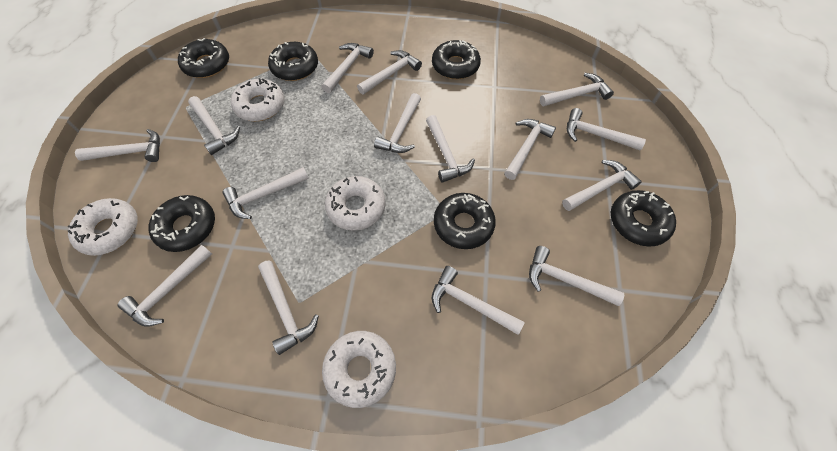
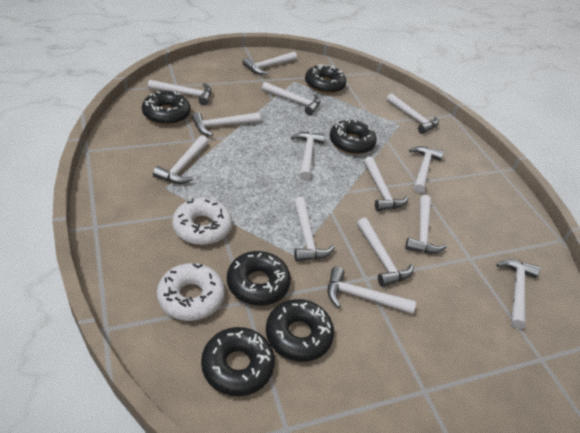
white donut: [67,198,138,256] [231,78,285,121] [322,331,396,408] [325,176,386,231] = 4 -> [157,263,225,321] [172,198,232,245] = 2
white hammer: [75,129,160,162] [118,245,212,327] [188,96,240,155] [222,167,309,219] [258,260,319,355] [322,43,374,93] [357,50,422,95] [374,93,421,153] [426,115,475,183] [432,266,525,335] [504,119,556,180] [529,246,624,306] [540,73,614,106] [562,160,642,211] [567,108,646,150] = 15 -> [148,80,212,106] [153,135,209,184] [191,112,260,136] [242,52,297,75] [262,82,321,115] [291,132,325,180] [294,197,335,262] [328,267,416,314] [357,218,414,287] [364,157,409,211] [386,93,439,134] [405,195,447,254] [409,146,444,193] [496,259,540,329] = 14

